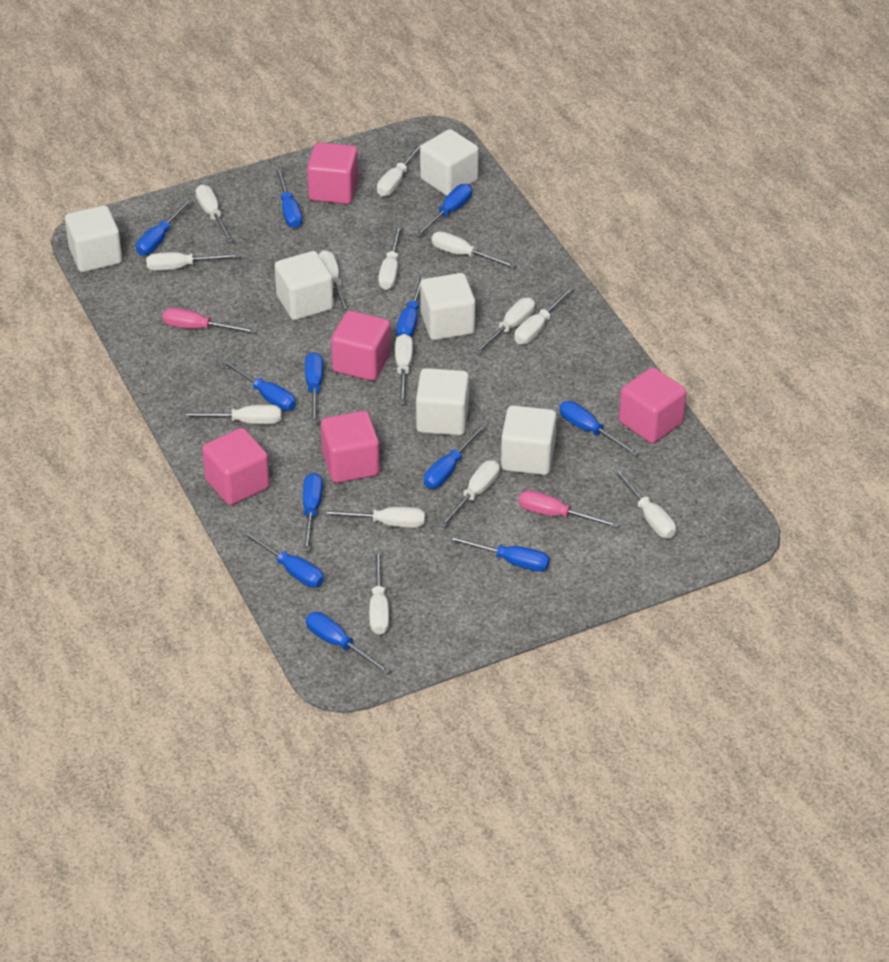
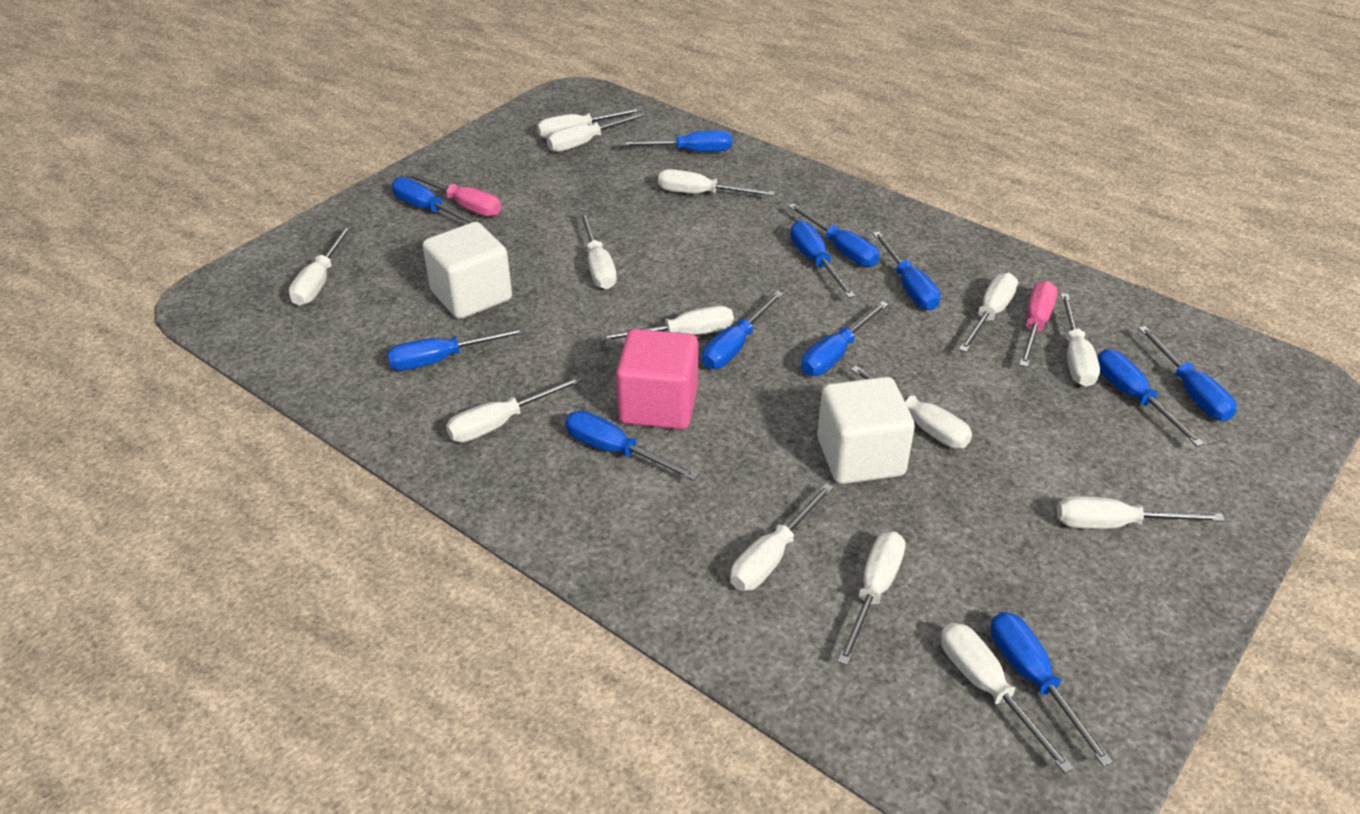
pink cube: [202,428,270,505] [307,142,358,204] [321,411,380,483] [331,311,391,381] [619,367,686,443] = 5 -> [616,329,698,430] = 1
white cube: [65,205,122,272] [275,251,334,320] [416,368,469,436] [420,129,479,196] [420,273,475,340] [501,405,557,475] = 6 -> [423,222,512,319] [817,377,915,484] = 2

